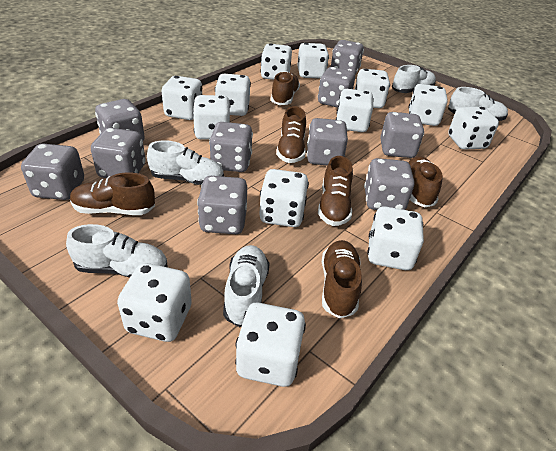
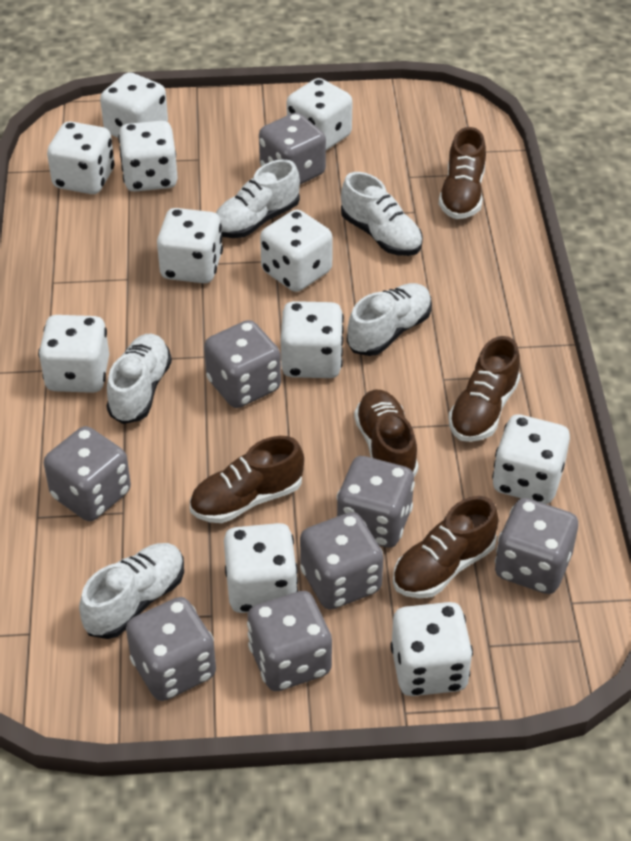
brown shoe: [70,172,155,215] [271,71,300,105] [276,106,306,163] [318,156,353,226] [322,240,362,318] [408,156,443,207] = 6 -> [190,436,304,523] [354,390,418,477] [393,496,498,598] [439,127,486,219] [448,336,520,442] = 5
grey dice: [21,144,84,200] [91,128,146,178] [95,99,145,141] [197,176,247,234] [209,122,253,172] [307,118,348,165] [318,67,355,108] [331,40,364,75] [364,158,414,210] [380,112,424,158] = 10 -> [44,426,131,521] [126,597,216,701] [204,320,281,408] [247,591,332,691] [259,113,326,184] [300,512,383,609] [337,456,415,548] [495,498,578,594] = 8
white dice: [117,263,192,342] [161,76,202,120] [193,95,230,140] [215,74,251,116] [235,303,306,387] [259,169,309,227] [260,43,292,80] [297,43,329,78] [336,89,374,132] [355,69,390,108] [367,206,424,270] [408,84,448,126] [448,107,499,150] = 13 -> [38,315,109,393] [47,121,115,194] [100,72,168,138] [118,121,178,192] [157,208,223,283] [224,523,298,613] [260,210,333,292] [281,301,344,378] [286,78,353,150] [390,602,473,696] [492,414,570,504] = 11

